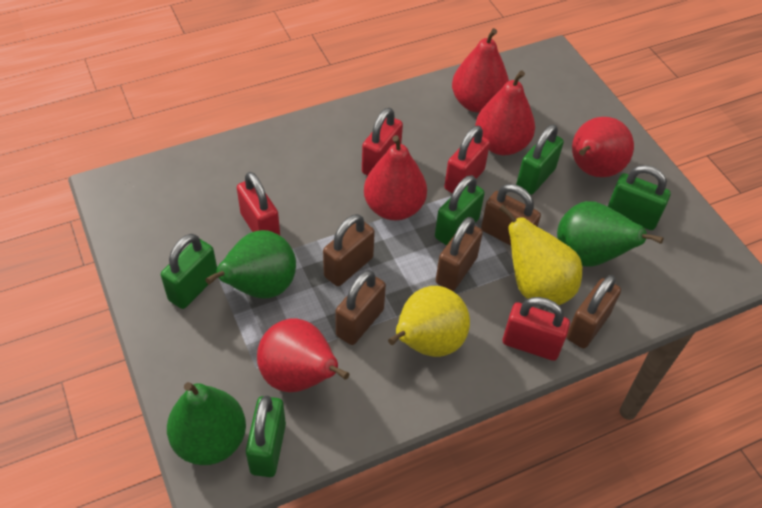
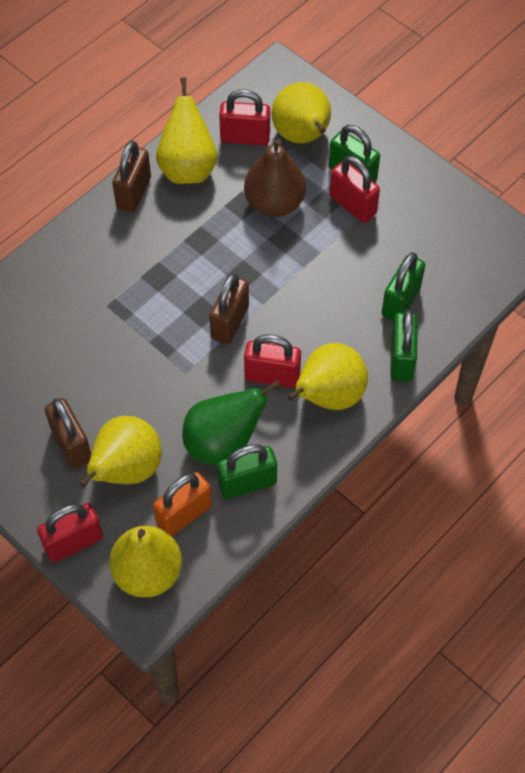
brown padlock: [323,214,375,286] [335,270,386,345] [436,217,483,291] [481,184,541,246] [566,275,621,349] = 5 -> [45,398,91,469] [112,141,151,212] [209,273,249,344] = 3
brown pear: none = 0 -> [244,139,306,217] = 1
green padlock: [161,234,217,309] [246,396,286,477] [435,175,485,246] [516,124,564,195] [607,165,671,230] = 5 -> [217,444,277,499] [329,125,380,183] [382,252,425,321] [390,310,418,381] = 4
green pear: [167,382,246,465] [205,230,296,299] [557,201,664,267] = 3 -> [182,380,281,465] = 1
orange padlock: none = 0 -> [153,472,212,536] = 1
red pear: [257,318,349,392] [364,135,427,220] [452,28,509,113] [475,70,535,155] [572,117,634,177] = 5 -> none = 0
yellow pear: [388,286,470,357] [499,205,582,305] = 2 -> [79,416,162,488] [109,526,182,598] [156,77,218,184] [272,82,331,143] [287,343,368,410] = 5

